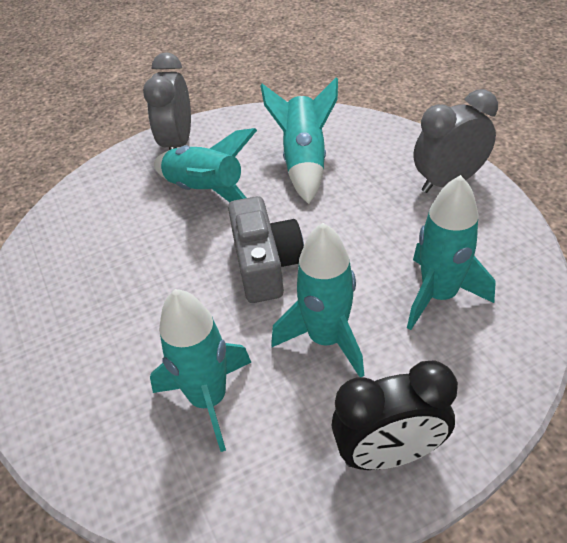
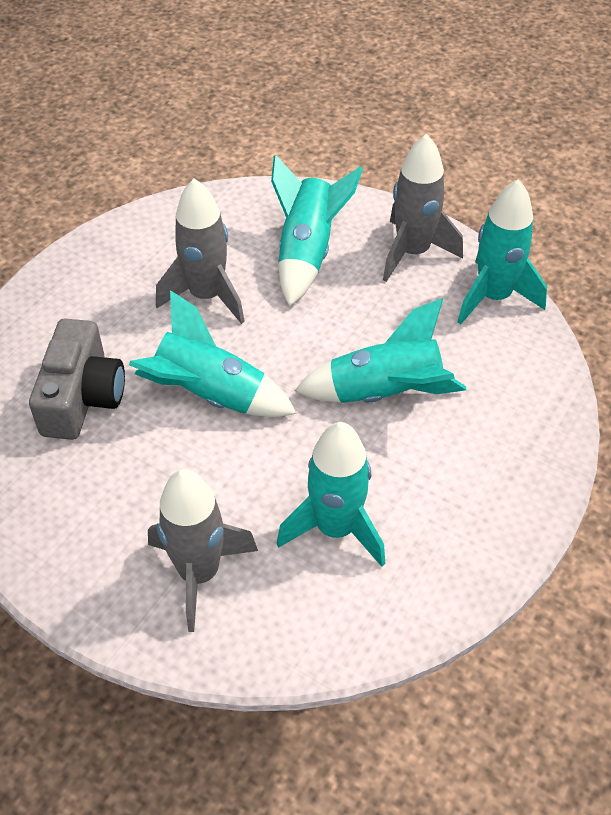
black clock: [332,360,458,470] = 1 -> none = 0
grey clock: [143,52,191,150] [414,89,498,193] = 2 -> none = 0
grey rocket: none = 0 -> [148,469,258,632] [156,178,245,324] [383,134,463,282] = 3

